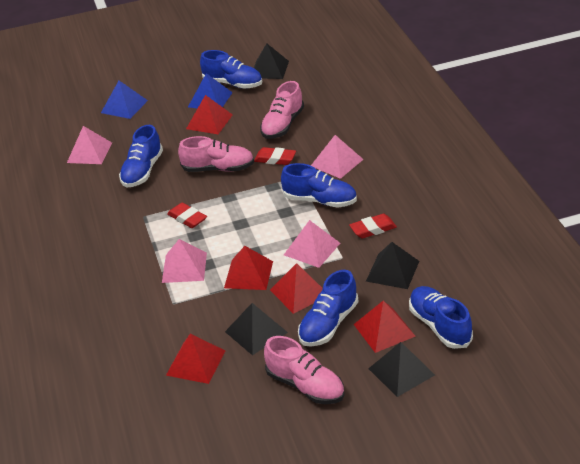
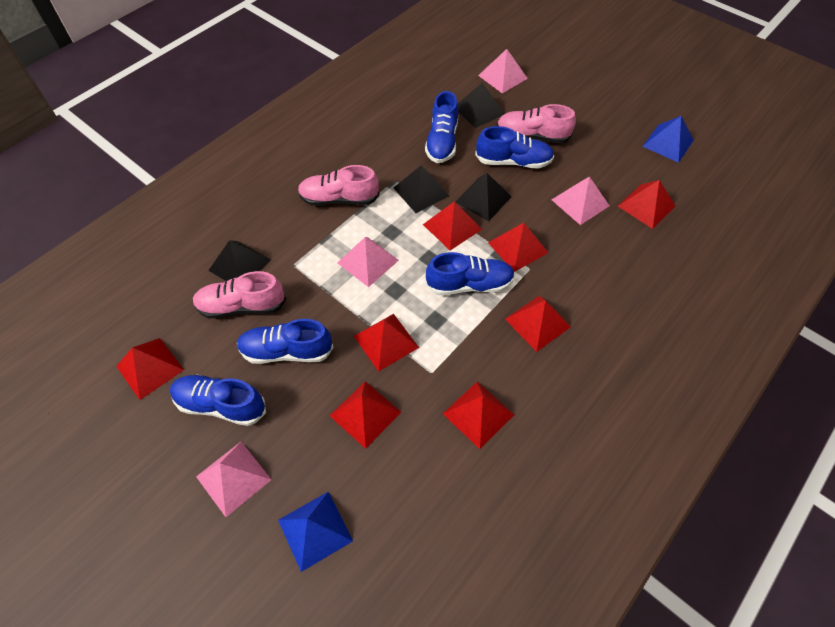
red eraser: [167,203,207,228] [254,147,296,165] [349,214,397,238] = 3 -> none = 0
red pyramid: [166,334,225,384] [186,95,233,134] [224,246,273,290] [270,263,323,314] [354,301,416,353] = 5 -> [116,338,184,400] [330,381,401,449] [354,314,419,372] [423,201,482,250] [443,382,514,449] [488,223,548,272] [505,296,571,352] [618,180,675,229] = 8

